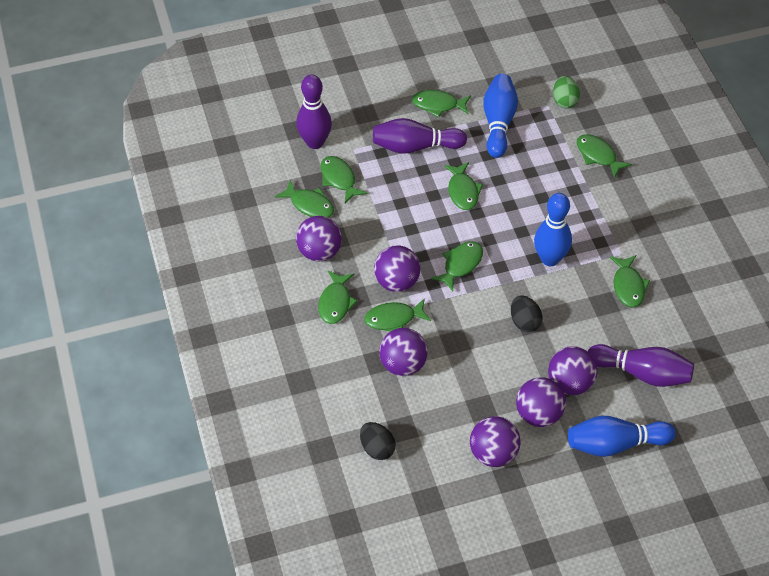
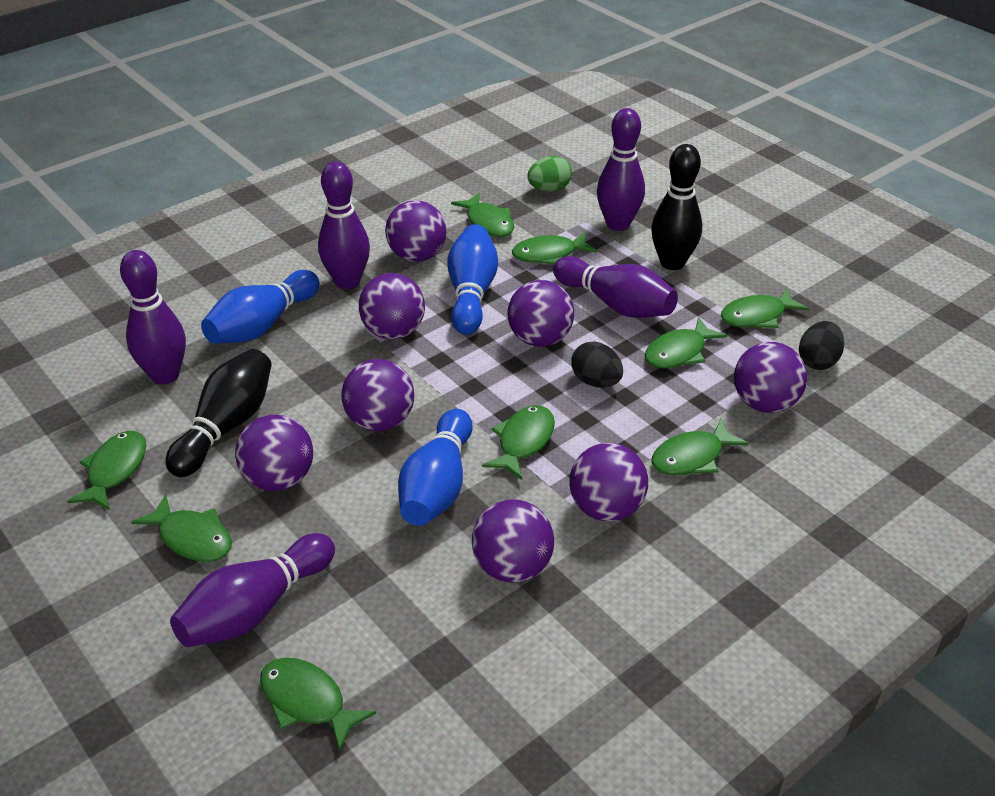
black bowling pin: none = 0 -> [165,349,272,477] [651,144,702,270] = 2
purple ball: [296,216,342,262] [374,246,421,292] [379,328,428,376] [470,416,521,467] [516,377,566,427] [548,346,597,395] = 6 -> [235,415,313,491] [341,359,414,431] [359,273,425,339] [385,200,446,262] [472,499,554,583] [508,280,574,347] [570,443,648,522] [734,342,807,413] = 8
purple bowling pin: [296,74,332,149] [373,118,467,154] [588,344,694,387] = 3 -> [120,250,186,385] [170,533,335,647] [318,161,370,289] [553,256,678,318] [597,108,645,231] = 5

